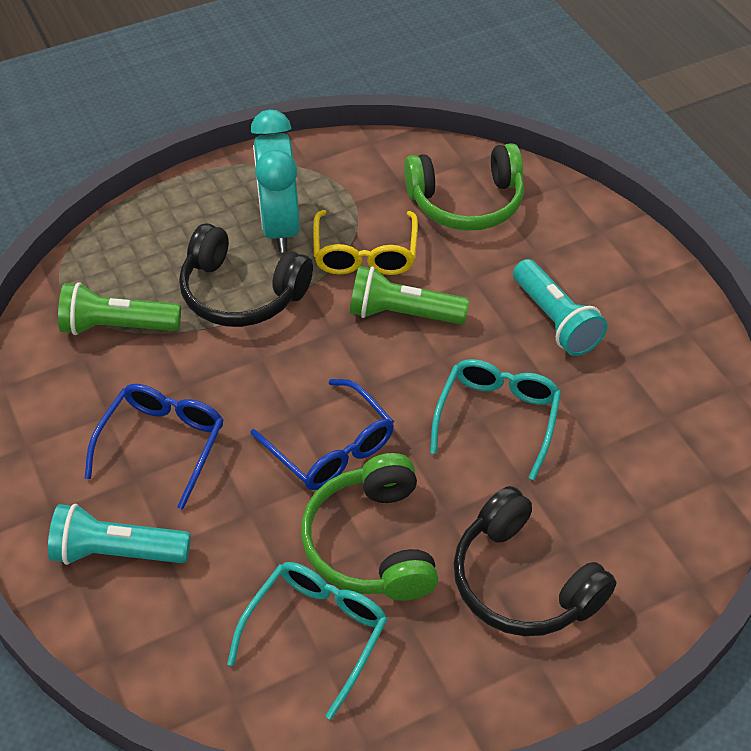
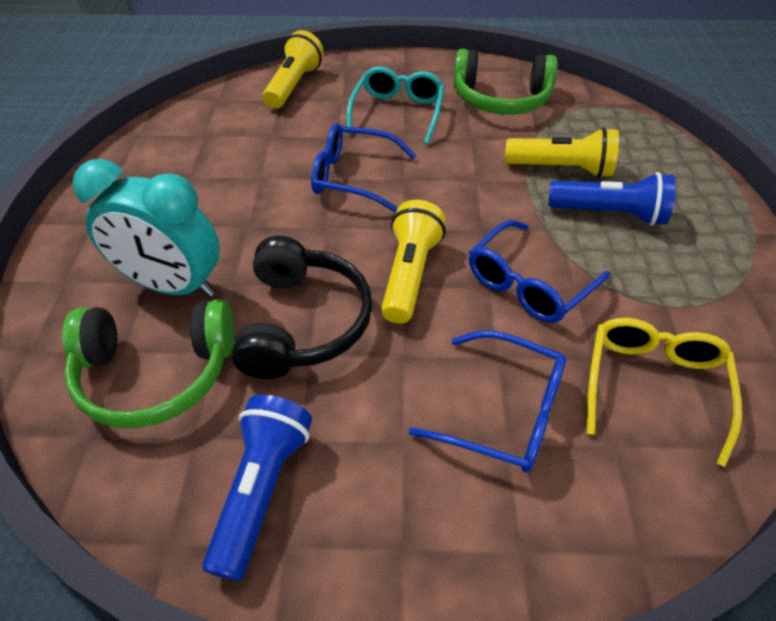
black headphones: [179,223,313,327] [453,486,617,636] = 2 -> [231,236,372,379] = 1
blue flashlight: none = 0 -> [202,395,312,581] [548,172,676,226] = 2
blue glasses: [85,384,224,510] [250,379,394,490] = 2 -> [311,123,416,213] [409,330,566,473] [469,220,610,323] = 3
green flashlight: [58,282,181,335] [350,266,469,325] = 2 -> none = 0
turquoise flashlight: [48,504,191,565] [513,259,607,356] = 2 -> none = 0
turquoise glasses: [227,562,388,720] [430,359,561,480] = 2 -> [347,67,445,144] = 1
yellow flashlight: none = 0 -> [263,30,324,109] [381,200,446,323] [505,127,619,178] = 3

